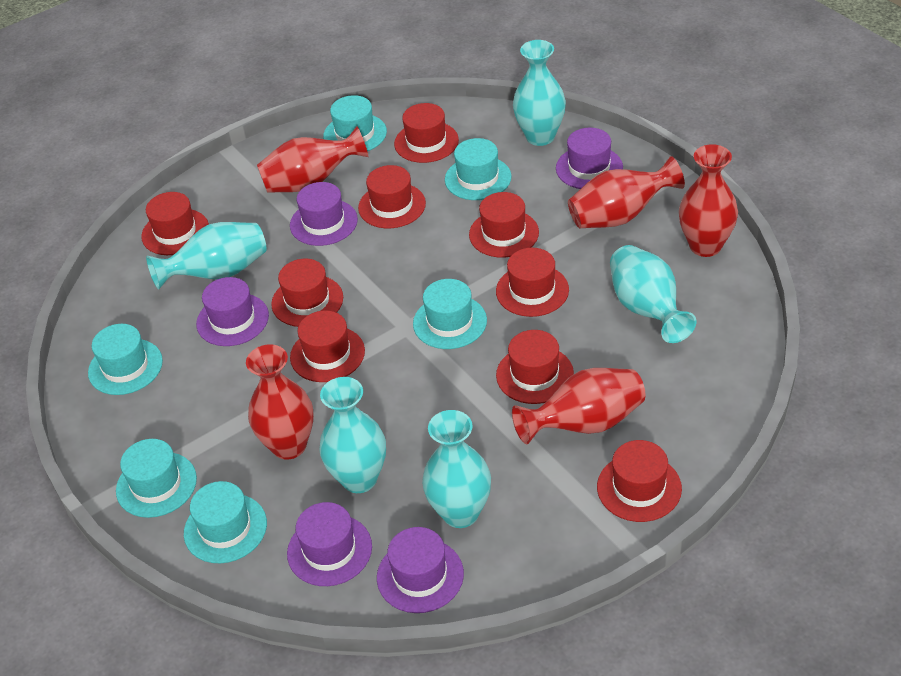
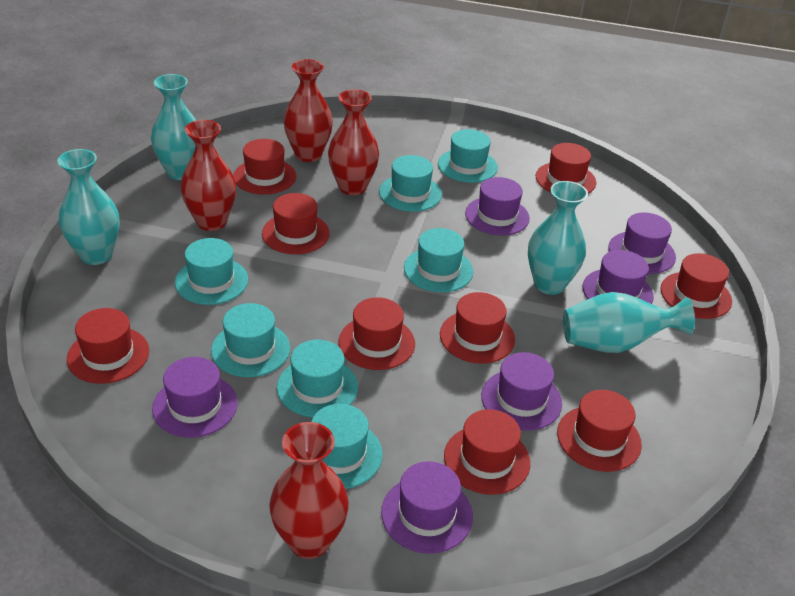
purple hat: [196,277,269,346] [287,502,372,586] [290,182,358,246] [377,527,464,613] [556,128,623,189] = 5 -> [152,357,238,438] [381,461,473,554] [465,177,530,236] [481,352,562,431] [583,250,654,304] [608,213,676,274] = 6
red vase: [246,344,314,460] [257,126,369,193] [512,368,645,444] [568,156,685,228] [679,144,738,257] = 5 -> [180,120,236,231] [269,422,349,559] [284,59,333,162] [328,90,379,195] = 4
turquoise hat: [88,324,163,395] [116,439,197,518] [184,481,267,563] [323,95,387,151] [413,279,487,349] [445,138,512,200] = 6 -> [175,238,248,305] [211,303,290,377] [277,340,358,417] [311,404,383,489] [379,155,442,212] [404,228,473,292] [438,129,498,183] = 7
turquoise vase: [146,222,267,290] [319,377,386,493] [422,410,491,528] [513,40,566,146] [610,245,696,343] = 5 -> [57,149,120,265] [151,74,196,180] [528,181,588,295] [563,292,695,353] = 4

